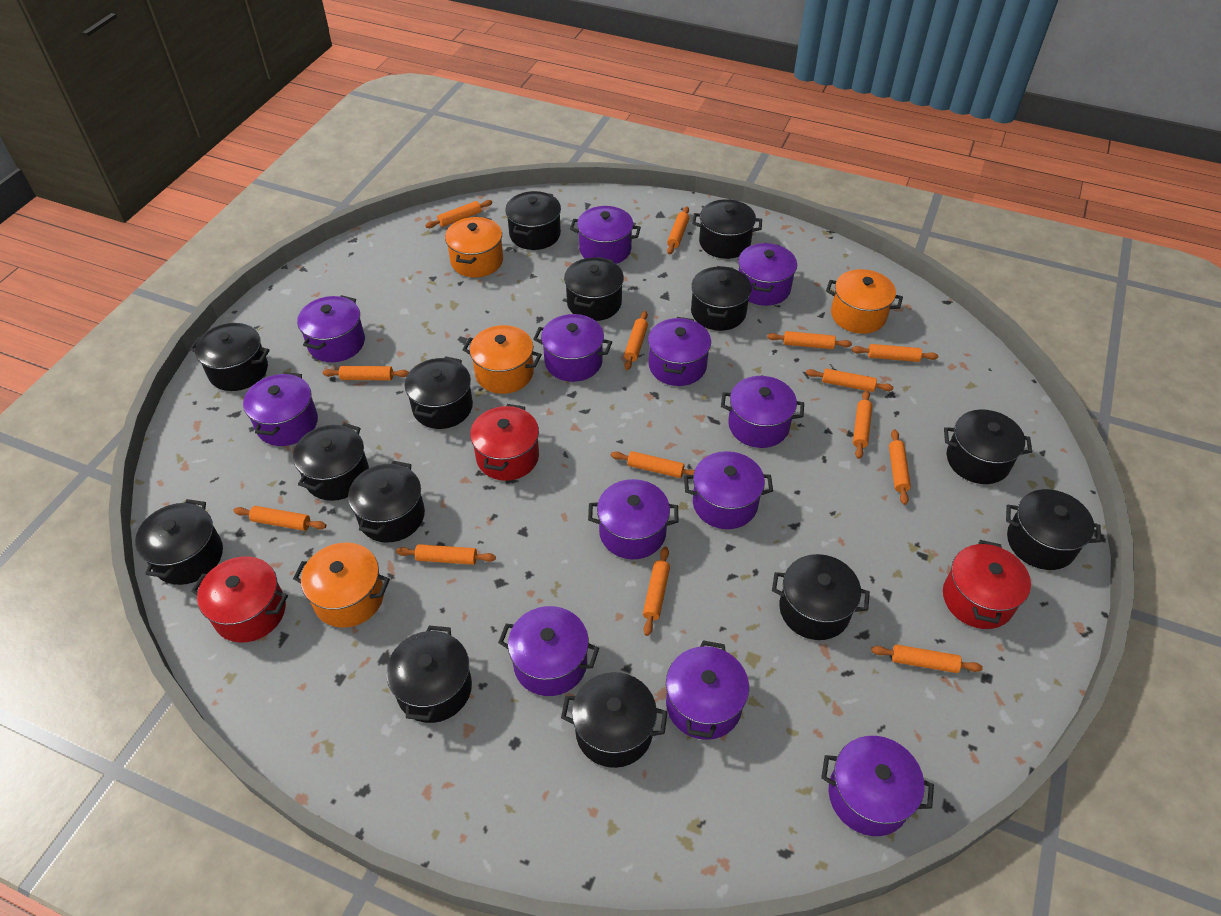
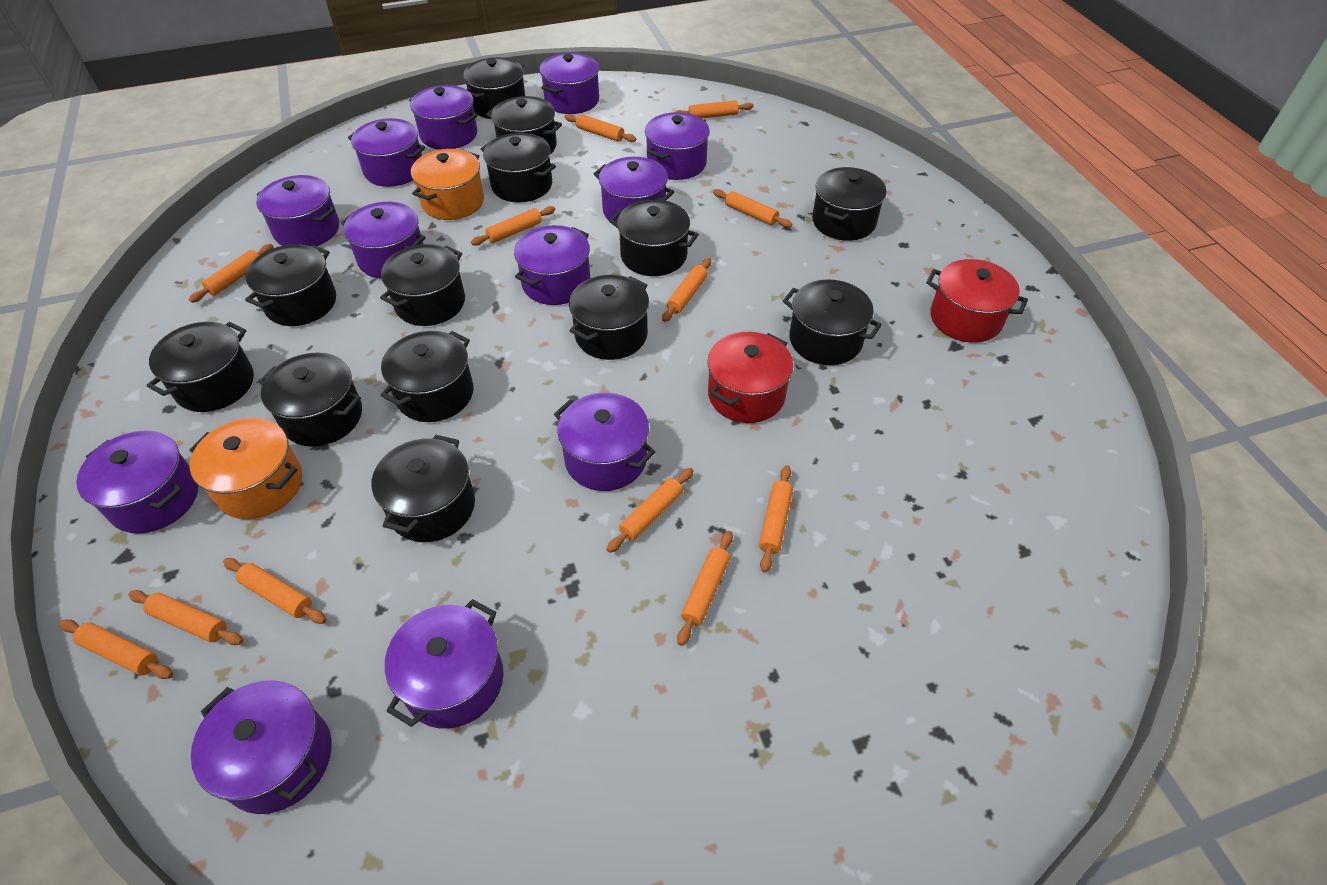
black pot: [135,499,223,585] [190,323,270,391] [293,423,369,501] [348,461,425,543] [386,625,472,723] [405,356,473,429] [505,191,561,250] [561,672,667,768] [564,257,624,321] [691,266,752,331] [692,199,762,259] [772,554,870,640] [944,409,1032,484] [1006,489,1101,570] = 14 -> [147,322,254,412] [245,244,336,326] [258,353,362,447] [372,435,475,542] [380,244,465,326] [381,331,474,422] [463,57,525,119] [481,133,556,202] [486,96,562,154] [569,275,649,360] [609,199,699,276] [783,279,882,365] [812,167,886,241] = 13
orange pot: [293,543,390,628] [445,217,503,278] [462,325,542,394] [826,269,903,334] = 4 -> [189,418,302,519] [411,149,484,220] = 2
orange rolling pin: [233,506,326,531] [323,366,409,381] [396,544,496,565] [425,200,493,228] [611,451,695,478] [624,311,648,370] [643,547,670,636] [667,206,689,254] [767,331,852,349] [806,369,894,392] [852,344,938,362] [853,390,872,459] [871,644,983,673] [889,429,911,505] = 14 -> [59,619,173,679] [128,590,243,645] [189,244,273,303] [223,558,327,624] [471,206,555,246] [565,114,636,142] [606,468,694,553] [662,258,711,322] [675,100,753,119] [677,531,733,646] [713,189,792,228] [759,465,793,573] = 12
red pot: [191,556,288,642] [470,404,539,481] [943,540,1031,629] = 3 -> [707,332,793,423] [926,259,1028,343] = 2

